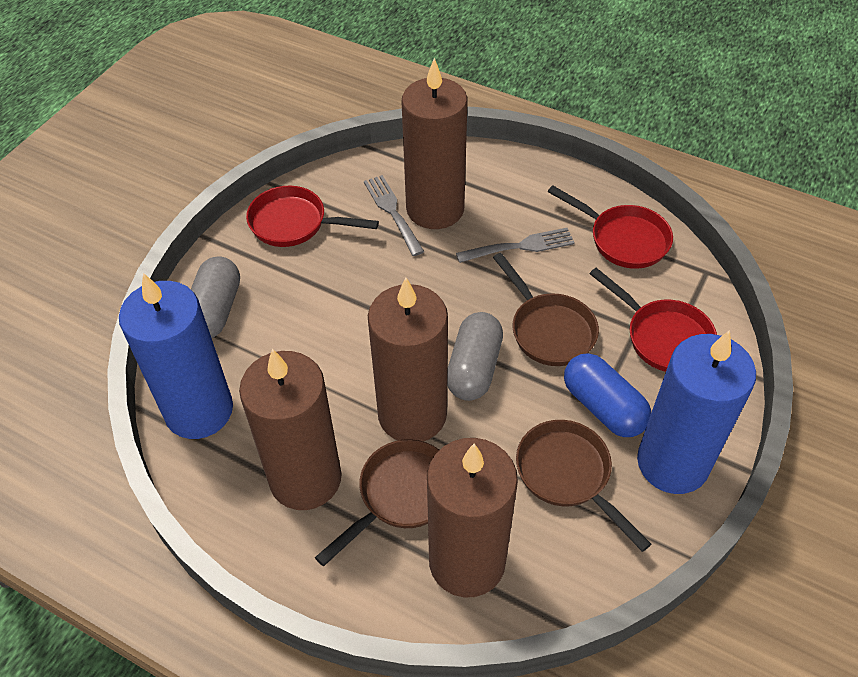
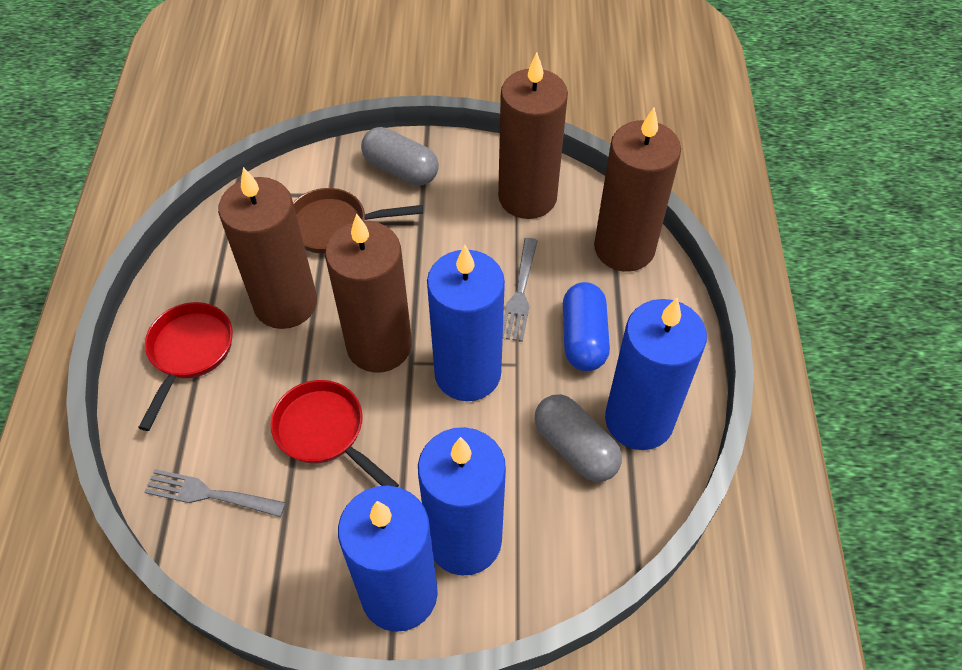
blue candle: [119,273,233,439] [637,330,756,494] = 2 -> [338,486,438,632] [418,427,506,576] [427,245,505,401] [605,298,707,450] = 4
brown pan: [315,439,439,566] [493,253,599,366] [516,420,651,552] = 3 -> [293,188,423,254] = 1
red pan: [246,186,379,247] [548,185,673,269] [590,268,717,372] = 3 -> [138,302,233,431] [270,380,399,487] = 2

